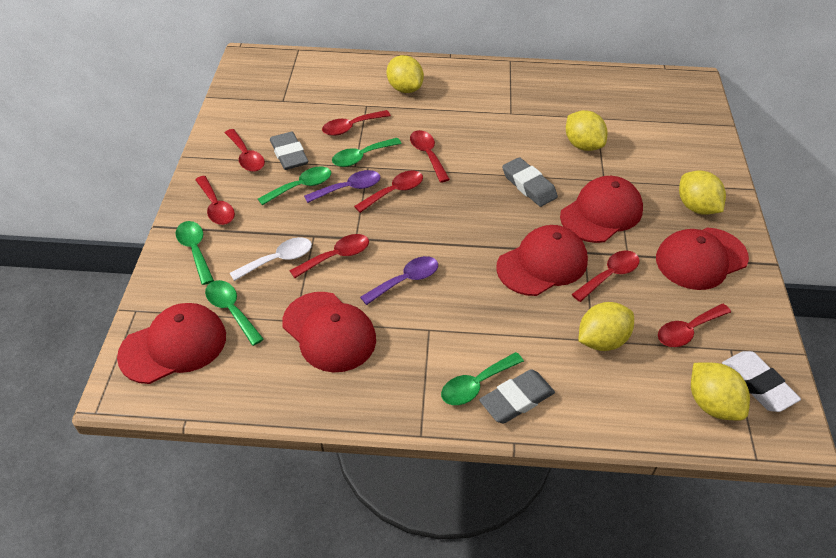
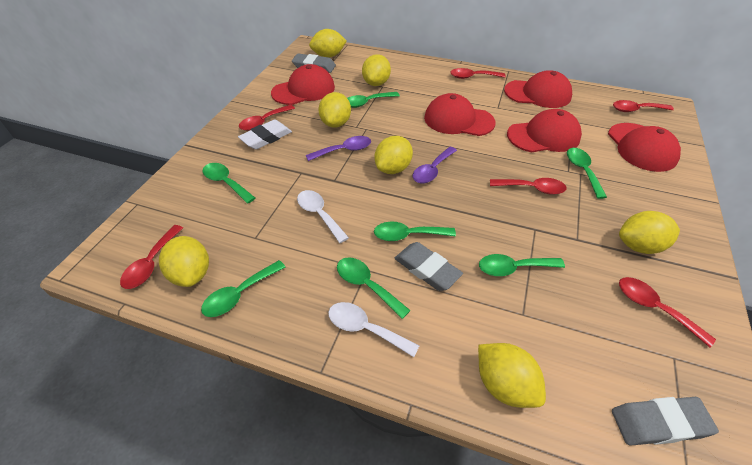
green spoon: [176,221,214,285] [205,280,264,346] [258,167,331,205] [332,138,402,167] [441,352,524,405] = 5 -> [201,260,286,317] [203,163,255,204] [337,257,411,319] [347,92,400,108] [374,222,456,241] [479,254,565,276] [567,148,607,199] = 7
red spoon: [195,176,235,225] [225,129,265,172] [289,234,369,278] [322,110,391,136] [354,171,423,213] [410,130,450,183] [572,251,640,302] [658,304,731,347] = 8 -> [120,225,183,289] [239,105,295,131] [450,68,506,79] [490,178,567,195] [613,100,674,112] [619,277,716,347] = 6
white spoon: [230,237,312,281] = 1 -> [297,190,349,243] [328,302,419,357] = 2
yellow lemon: [387,55,424,93] [566,110,607,151] [579,302,634,351] [679,171,726,215] [691,363,750,421] = 5 -> [159,236,209,287] [309,29,347,57] [318,92,351,128] [362,54,391,86] [375,136,413,174] [478,343,546,408] [619,211,680,254] = 7

